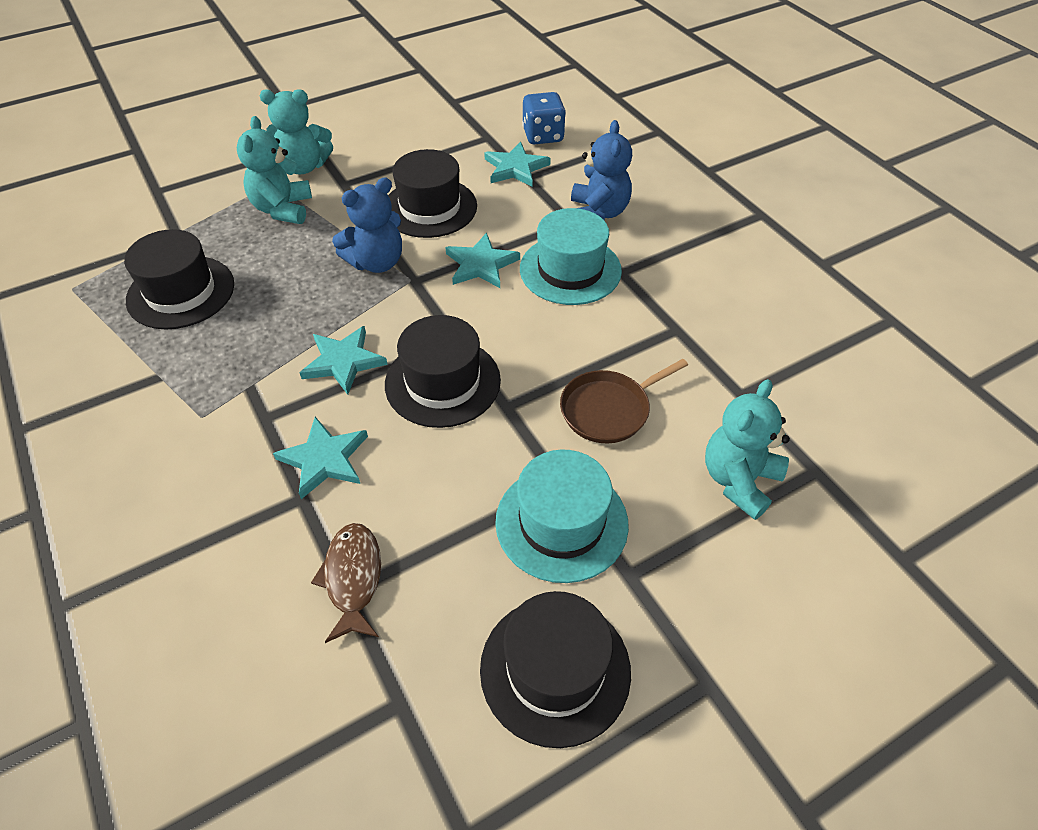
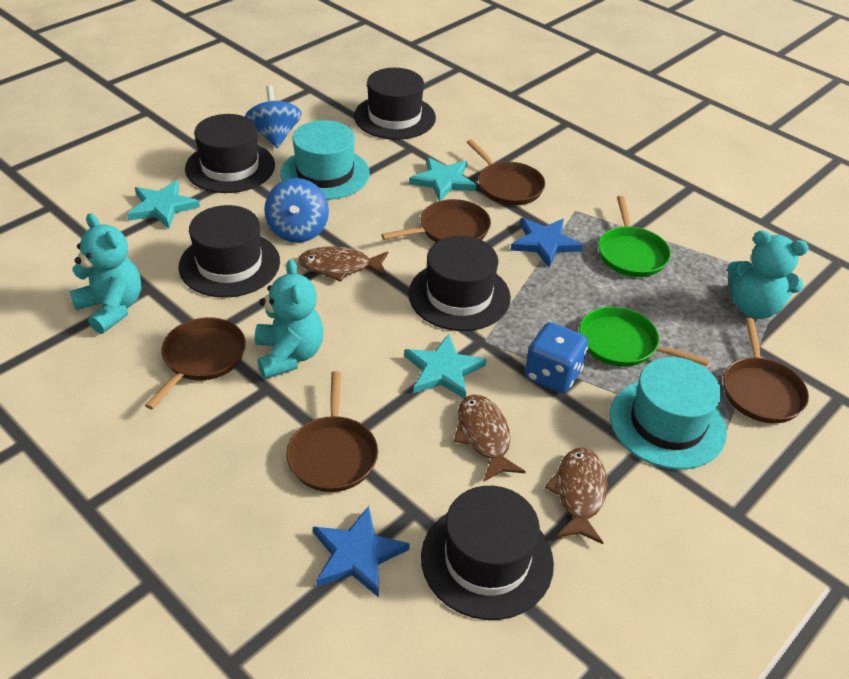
black hat: [124,229,234,329] [385,315,501,428] [388,149,477,238] [480,591,631,748] = 4 -> [178,205,280,298] [185,114,275,193] [354,68,436,140] [408,236,511,331] [421,486,554,620] = 5
blue spinning top: none = 0 -> [245,85,302,148] [264,178,329,243] = 2
blue star: none = 0 -> [313,506,410,598] [510,218,583,268] = 2
blue teddy bear: [332,177,402,273] [571,120,632,221] = 2 -> none = 0
brown fish: [311,523,381,643] = 1 -> [298,246,388,282] [454,394,526,482] [545,448,607,544] = 3
brown pan: [560,359,688,443] = 1 -> [145,317,246,409] [286,371,378,492] [381,199,491,242] [467,139,545,206] [723,318,809,423] = 5
green pan: none = 0 -> [579,307,709,367] [598,196,671,277] = 2
turquoise star: [273,417,368,499] [300,326,388,395] [445,233,520,288] [484,142,551,187] = 4 -> [127,180,200,228] [404,334,487,398] [409,157,476,201] = 3

